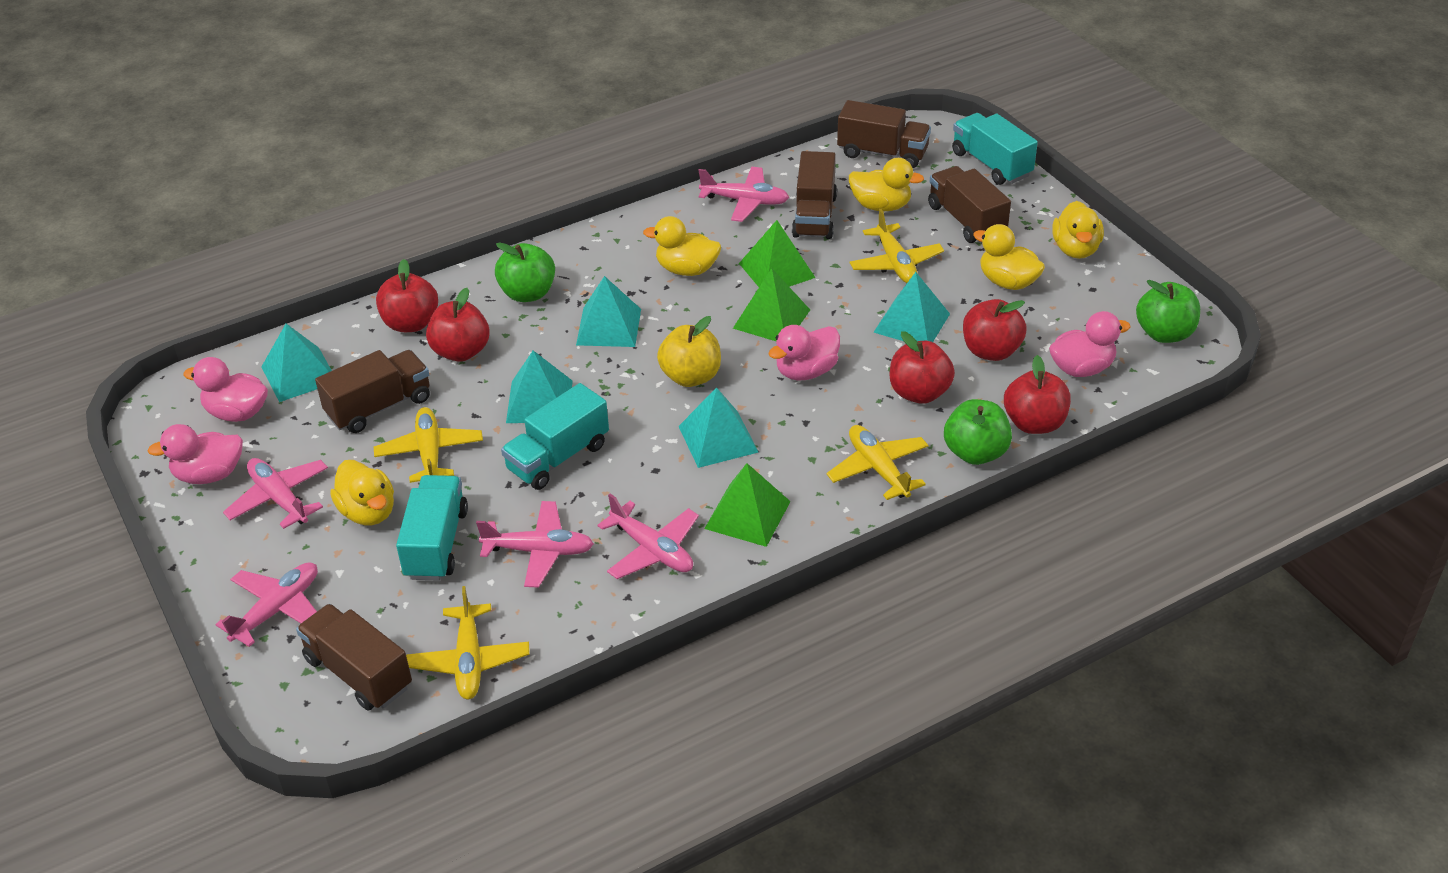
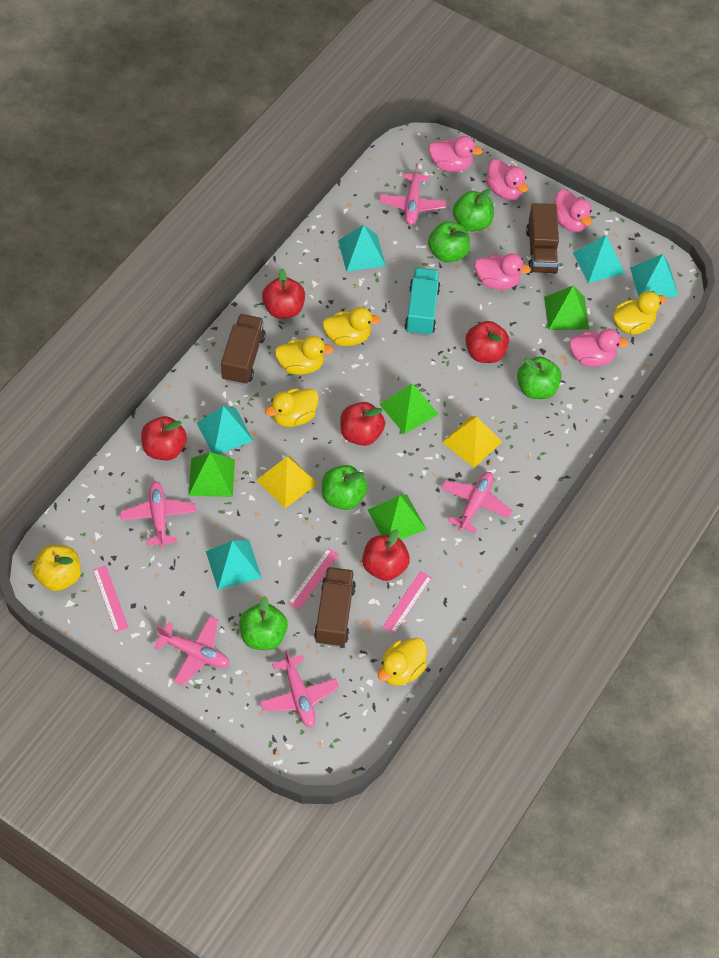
brown truck: [296,604,412,711] [315,350,430,433] [792,151,837,239] [837,100,931,168] [928,166,1011,243] = 5 -> [221,314,266,385] [314,567,356,647] [526,203,559,274] = 3
green apple: [495,242,555,302] [944,399,1012,465] [1136,280,1200,343] = 3 -> [239,596,288,650] [322,465,368,510] [428,221,470,263] [453,188,494,232] [517,357,561,399] = 5
green pyramid: [704,463,791,547] [733,268,810,341] [739,220,815,287] = 3 -> [188,452,235,497] [368,494,426,539] [379,383,438,434] [544,286,589,330] = 4
pink duck: [148,424,243,484] [183,357,268,422] [768,325,840,380] [1049,311,1131,377] = 4 -> [429,136,483,172] [475,253,531,290] [486,159,528,200] [554,189,592,232] [569,329,629,367] = 5
pink ruler: none = 0 -> [93,565,129,633] [288,548,339,610] [382,571,432,634] = 3
turquoise truck: [396,475,468,581] [501,383,609,490] [952,113,1038,185] = 3 -> [405,268,440,336] = 1
yellow plane: [374,407,483,483] [406,586,530,699] [827,425,929,500] [850,209,944,283] = 4 -> none = 0
yellow pyramid: none = 0 -> [257,456,318,508] [442,416,502,468] = 2

